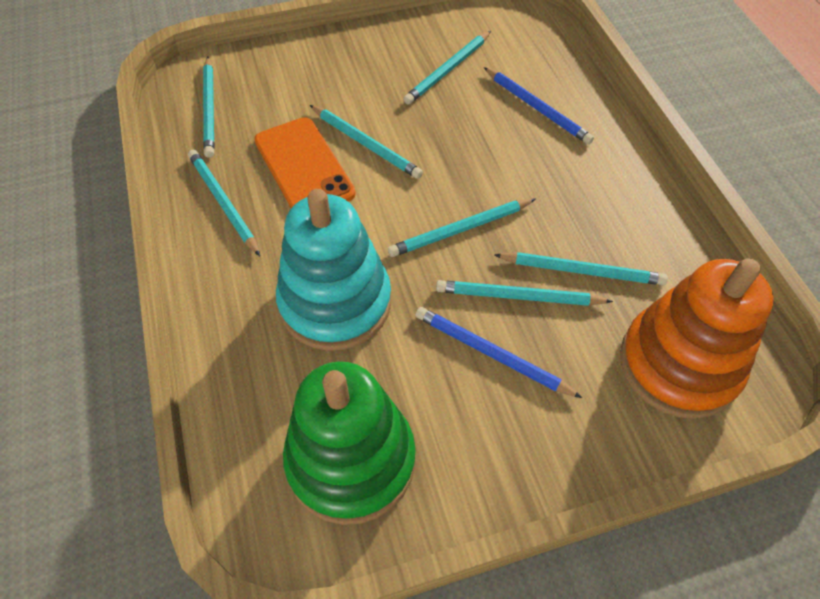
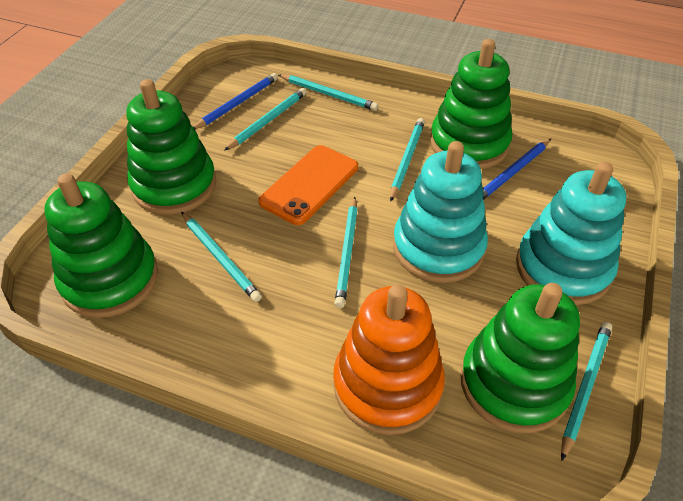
green stacking toy: [283,361,416,525] = 1 -> [45,173,158,318] [126,79,216,215] [430,39,512,169] [460,283,580,433] = 4
turquoise pencil: [188,150,260,256] [203,57,214,158] [310,105,423,179] [388,199,536,257] [403,31,491,105] [436,280,613,306] [494,252,668,285] = 7 -> [181,212,262,302] [224,88,306,151] [278,74,378,111] [335,197,358,308] [390,118,425,202] [561,322,612,461] = 6
turquoise stacking toy: [276,189,391,351] = 1 -> [393,141,488,283] [516,162,626,305] = 2

